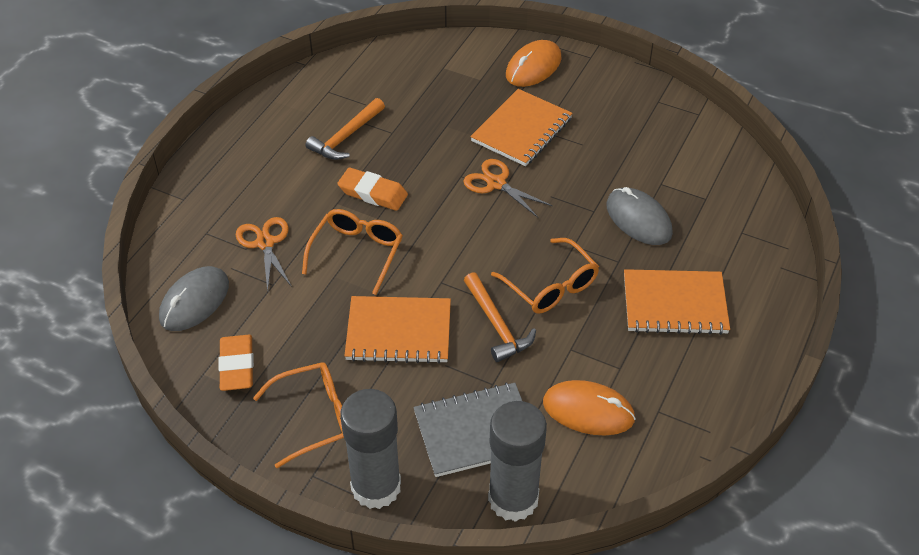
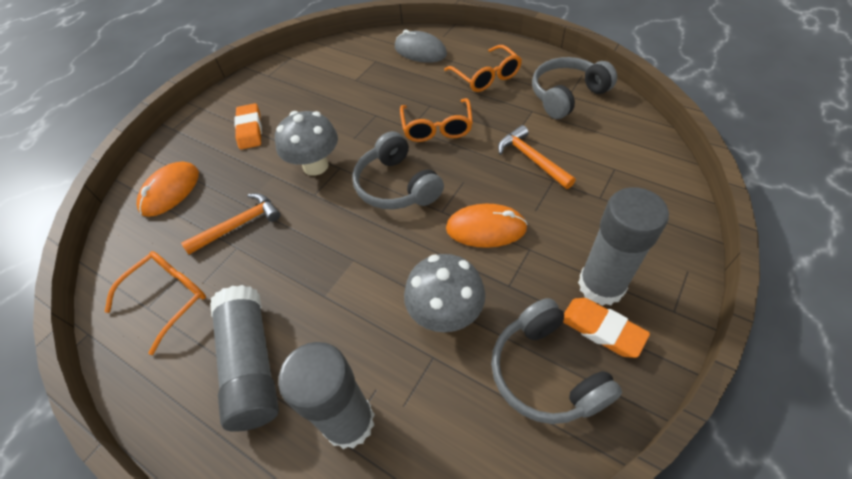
grey glue stick: [340,389,401,509] [488,401,547,522] = 2 -> [210,285,279,432] [278,342,375,449] [578,187,669,306] = 3
grey headphones: none = 0 -> [352,131,444,209] [491,298,622,424] [532,57,617,119] = 3
grey mouse: [159,266,229,331] [606,187,673,245] = 2 -> [395,30,447,63] = 1
grey mushroom: none = 0 -> [275,111,338,176] [404,254,485,332] = 2
grey notebook: [413,382,522,477] = 1 -> none = 0
orange notebook: [344,296,451,364] [470,89,573,166] [624,269,730,335] = 3 -> none = 0
orange scissors: [236,217,292,292] [463,159,553,218] = 2 -> none = 0

